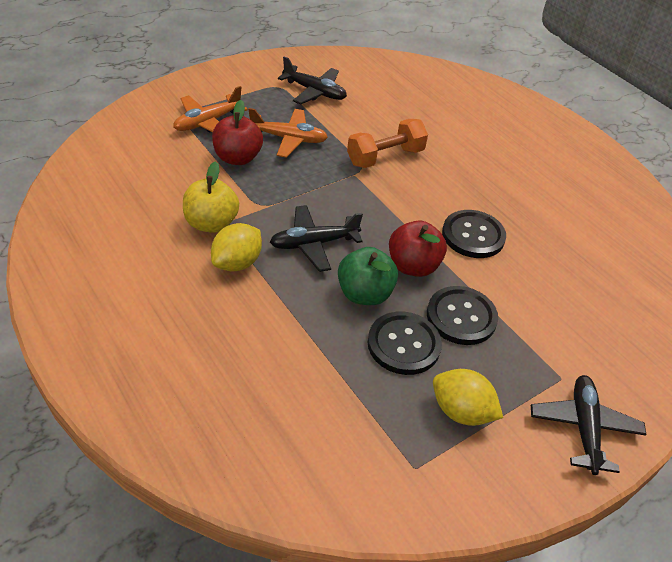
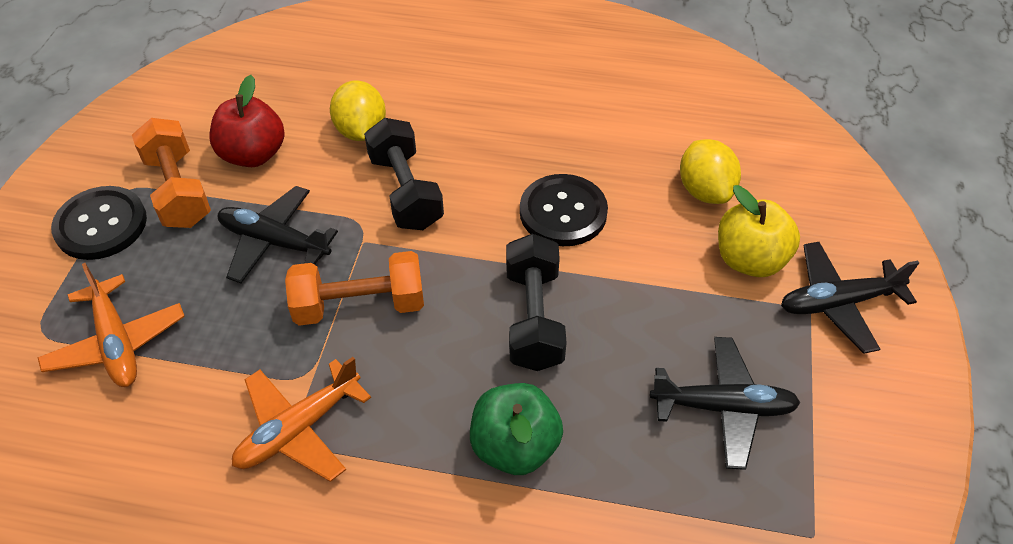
black button: [368,312,442,375] [427,286,498,345] [442,210,506,258] = 3 -> [51,186,147,260] [520,174,608,246] = 2
black dumbbell: none = 0 -> [364,118,444,230] [506,234,567,371] = 2
orange dumbbell: [347,119,428,168] = 1 -> [132,118,211,228] [285,251,424,326] = 2
red apple: [212,100,263,165] [389,220,447,277] = 2 -> [209,75,285,167] = 1

